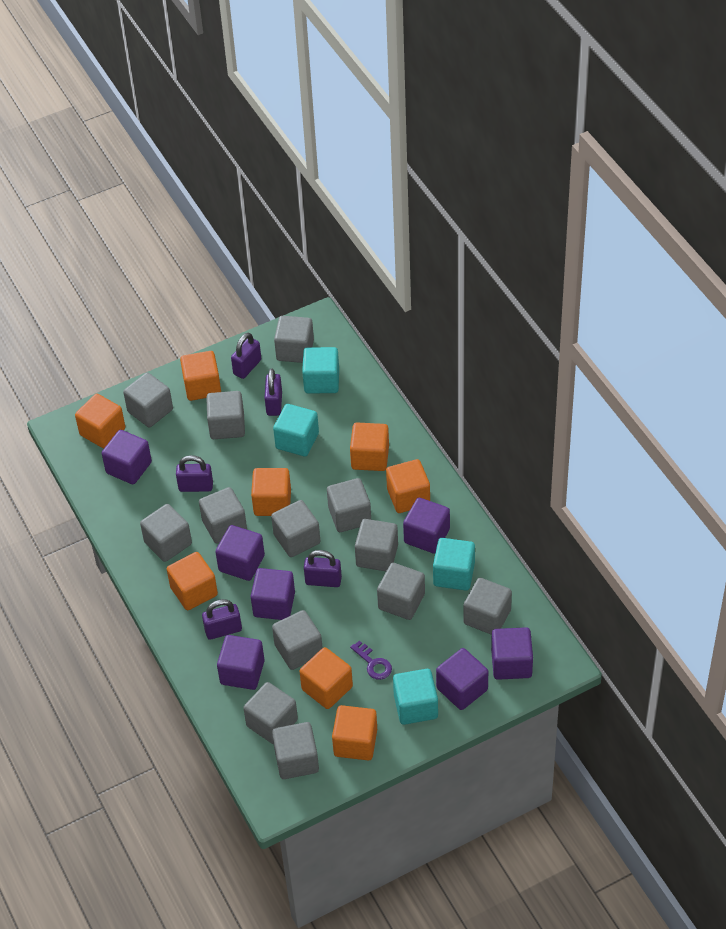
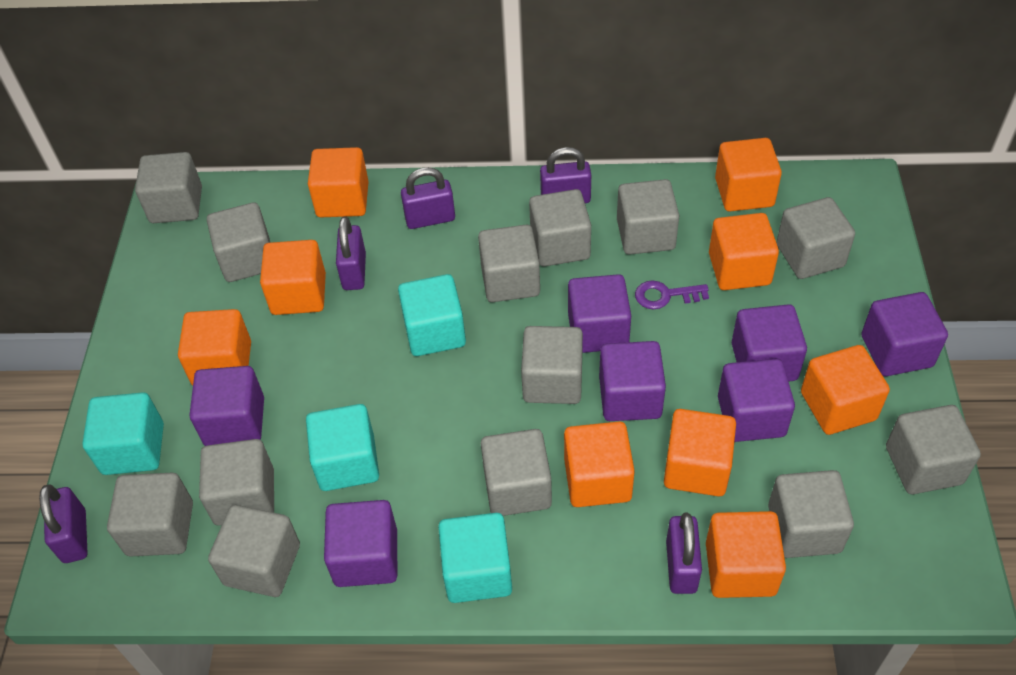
orange cube: [75,394,125,448] [167,552,218,610] [180,351,221,401] [251,468,291,516] [299,647,353,709] [332,705,377,760] [350,422,389,471] [386,459,430,513] = 8 -> [178,309,251,385] [260,240,326,315] [308,147,369,217] [564,421,635,507] [664,409,736,497] [706,511,786,598] [709,213,779,290] [715,138,782,211] [801,345,890,435] = 9

